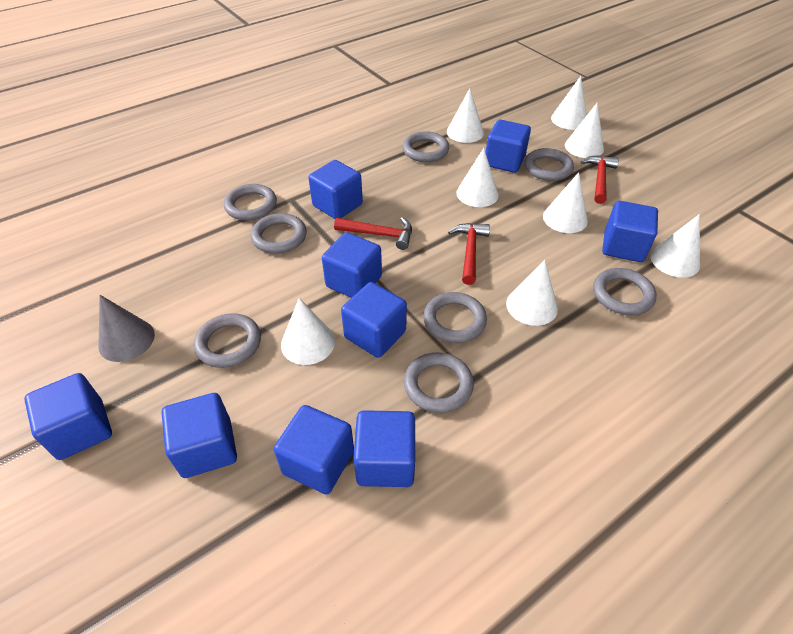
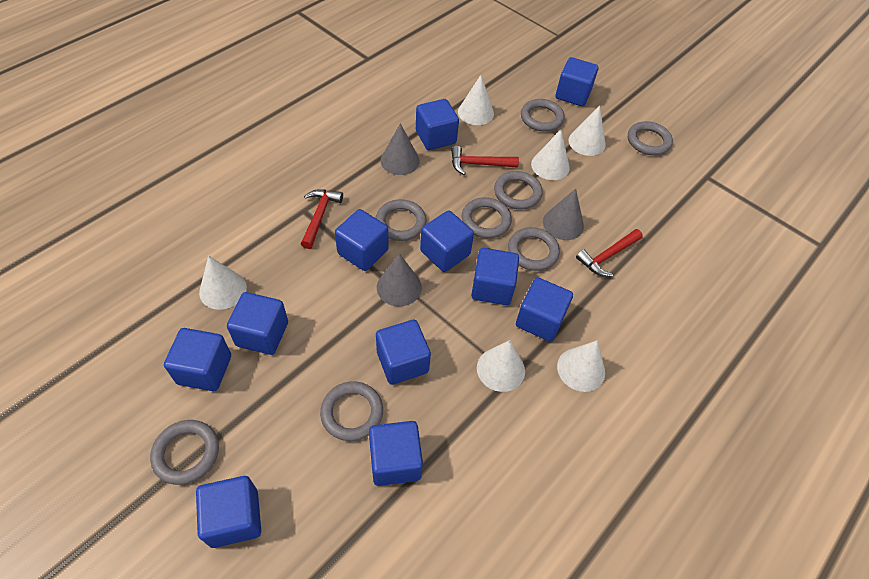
blue cube: [24,373,112,460] [162,393,237,478] [274,405,354,495] [308,160,363,219] [322,232,382,298] [341,282,407,358] [354,410,415,487] [486,120,531,173] [602,201,658,262] = 9 -> [164,328,231,391] [196,476,261,548] [227,292,288,355] [335,209,389,271] [369,421,423,486] [376,320,431,385] [416,99,459,150] [420,211,474,272] [471,248,519,305] [516,278,573,341] [556,57,598,106] = 11
grey cone: [98,295,155,362] = 1 -> [377,253,422,307] [381,123,420,175] [543,189,584,240] = 3
white cone: [281,298,335,365] [447,88,484,143] [456,148,499,207] [506,260,558,326] [543,172,588,233] [551,76,587,130] [565,102,604,158] [650,214,700,278] = 8 -> [199,256,247,310] [458,75,494,125] [477,340,525,392] [531,130,570,180] [557,340,605,392] [568,105,606,156] = 6

